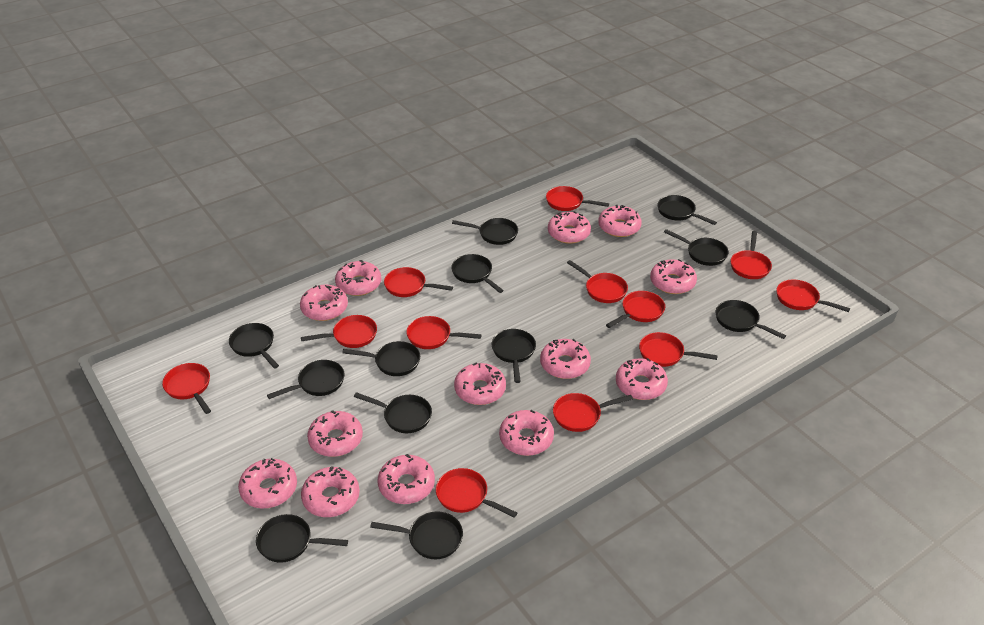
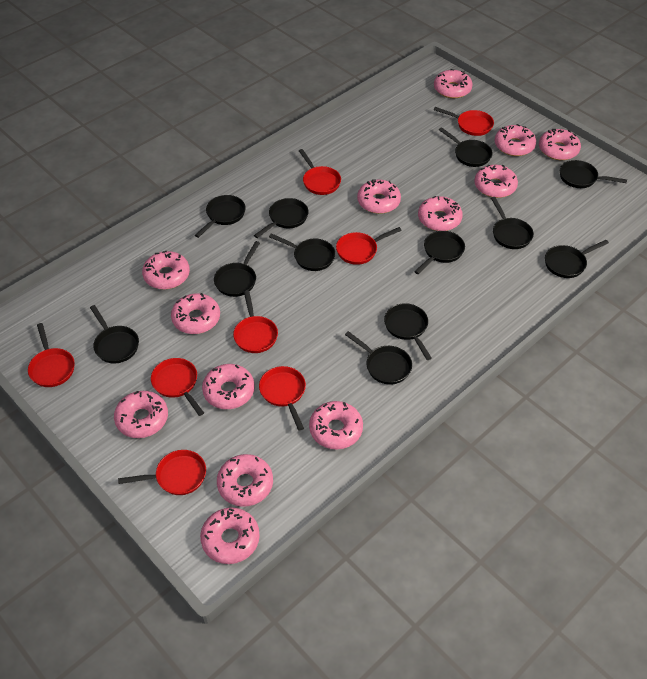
red pan: [162,363,211,414] [301,315,377,348] [384,267,453,297] [406,316,481,349] [436,468,517,518] [546,186,609,211] [553,393,633,432] [567,260,628,303] [606,291,665,328] [639,332,718,367] [731,231,772,279] [776,279,850,312] = 12 -> [28,323,75,387] [118,450,206,495] [151,358,204,416] [233,290,278,353] [259,366,306,431] [299,149,341,195] [336,227,402,265] [434,107,494,136] = 8

